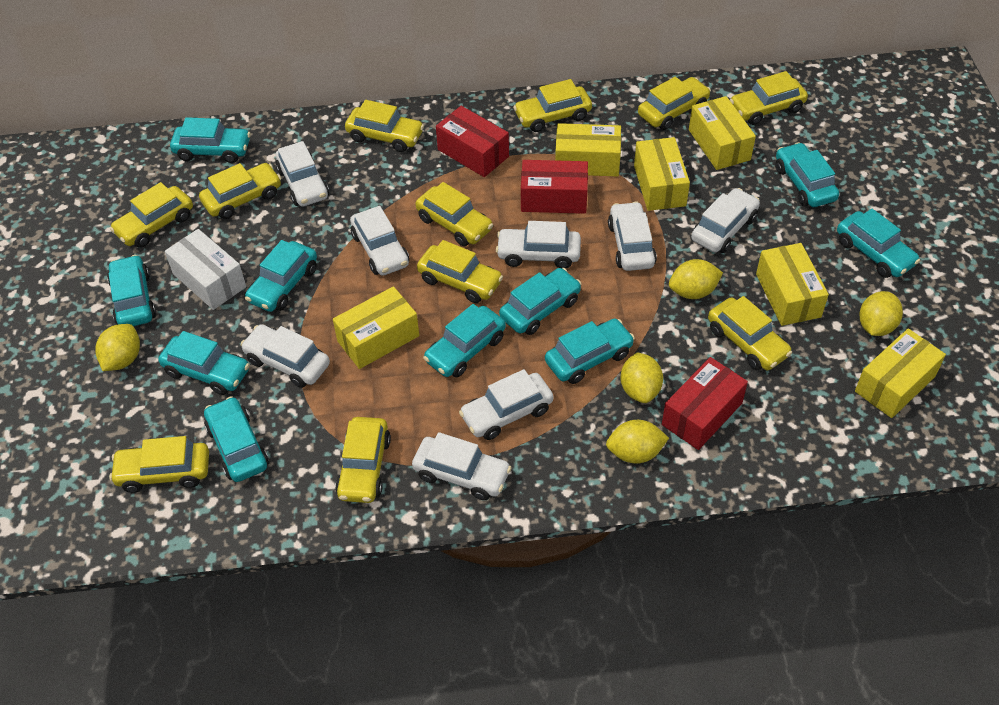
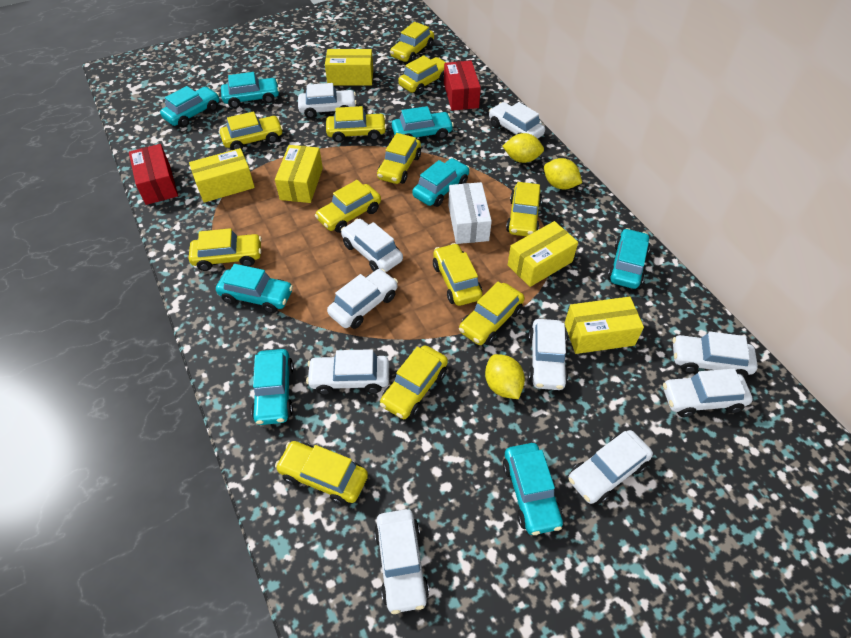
red box: [436,106,509,177] [521,160,588,214] [662,357,748,450] = 3 -> [129,144,178,205] [444,61,481,111] = 2
turquoise car: [107,255,156,326] [158,331,250,395] [170,117,251,163] [204,396,269,482] [245,240,317,312] [423,304,506,377] [499,268,582,335] [545,319,635,384] [776,142,839,207] [837,209,920,278] = 10 -> [160,86,219,128] [216,264,293,313] [221,72,279,108] [251,349,294,425] [392,106,454,139] [412,158,470,207] [503,443,563,535] [608,228,650,289] = 8
white car: [240,324,330,388] [276,141,329,207] [350,206,409,276] [412,432,512,500] [459,369,553,440] [496,221,581,269] [608,202,657,271] [691,188,760,253] = 8 -> [298,83,357,118] [306,349,389,395] [327,269,398,329] [341,219,403,272] [374,509,429,614] [489,102,545,139] [528,319,568,390] [569,430,653,504] [663,369,753,417] [673,331,758,378] = 10
yellow box: [333,286,419,369] [555,123,621,177] [634,137,690,211] [689,96,756,170] [756,243,829,326] [855,329,946,418] = 6 -> [189,148,255,203] [275,145,323,203] [325,49,373,86] [508,221,578,287] [564,297,644,354] = 5
yellow car: [109,436,209,493] [110,182,193,248] [199,163,281,219] [335,417,391,503] [345,100,424,152] [415,182,493,246] [417,240,503,303] [513,79,592,132] [638,77,711,130] [708,296,792,370] [730,71,808,125] = 11 -> [189,228,262,271] [220,111,283,150] [275,441,368,505] [315,180,381,233] [326,106,387,142] [377,133,421,184] [380,345,448,419] [390,22,434,63] [398,55,446,95] [433,243,482,306] [459,282,525,345] [506,182,542,236] = 12
yellow lemon: [95,324,140,371] [606,420,669,464] [621,352,663,403] [669,259,723,299] [859,291,903,336] = 5 -> [485,354,525,399] [502,133,544,163] [544,158,582,189] = 3

